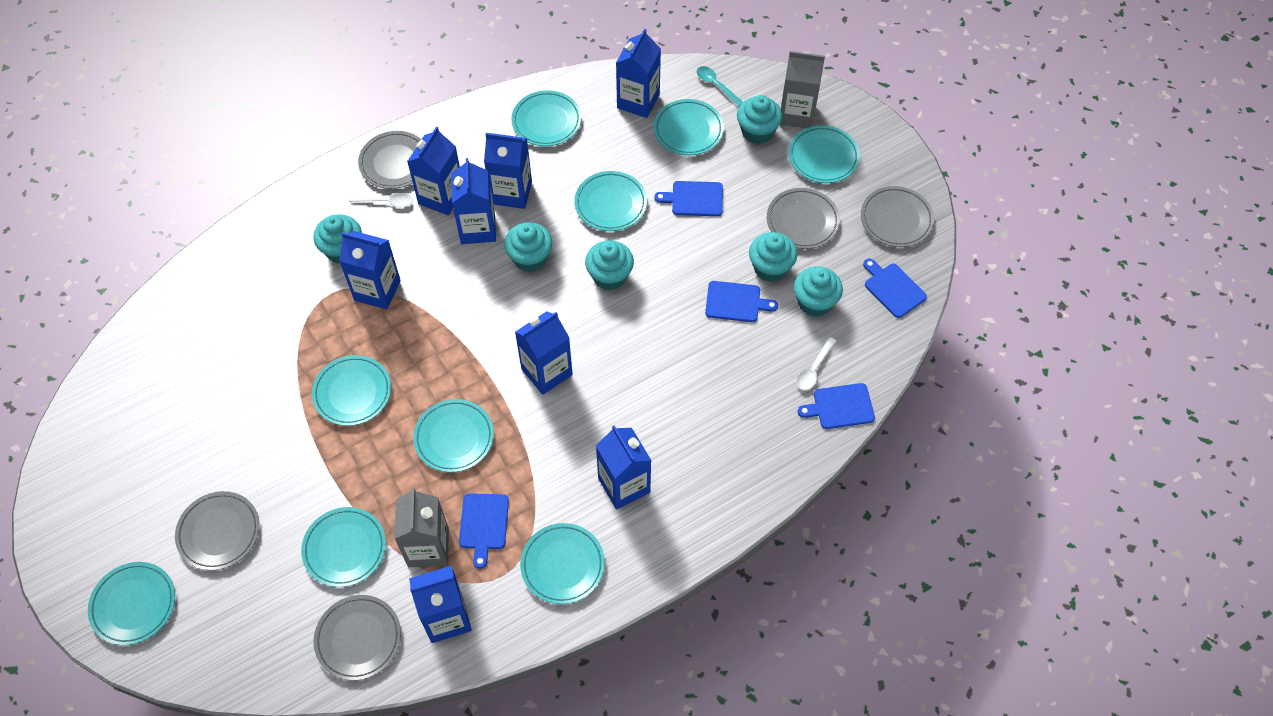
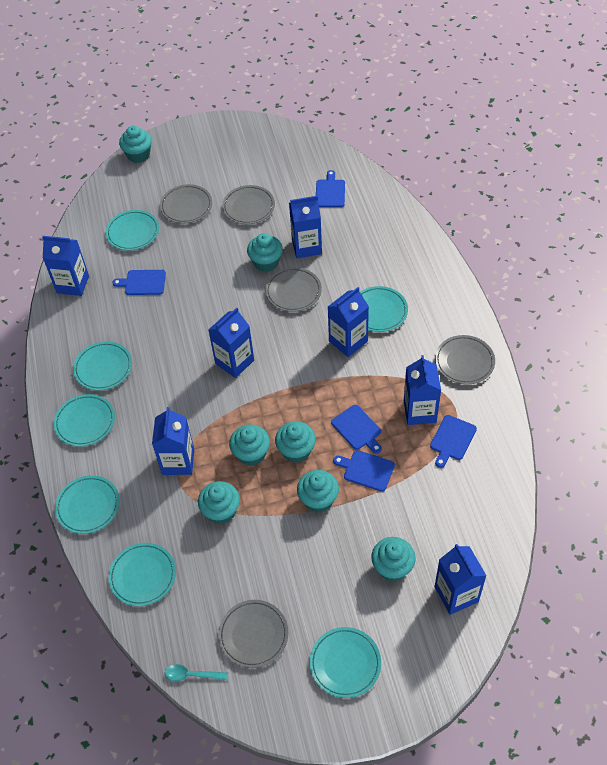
blue carton: [339,231,401,309] [407,127,460,215] [409,566,472,643] [451,158,496,244] [484,133,532,209] [515,311,573,395] [596,425,652,510] [616,29,661,118] = 8 -> [42,236,89,296] [152,407,194,475] [208,307,254,378] [289,195,322,258] [328,287,369,357] [404,355,441,425] [435,544,486,615] = 7
grey carton: [394,488,449,567] [781,51,825,128] = 2 -> none = 0
turquoise cupcake: [313,214,362,264] [504,222,552,272] [585,240,634,290] [737,95,782,144] [749,232,797,282] [794,266,843,317] = 6 -> [119,126,152,163] [198,481,240,524] [229,424,270,466] [247,233,283,272] [275,421,316,463] [297,470,339,513] [371,537,416,581] = 7
turquoise plate: [88,562,175,645] [301,507,386,587] [312,355,391,426] [413,399,494,473] [511,90,581,146] [520,523,605,604] [574,171,647,231] [654,99,724,155] [789,125,860,183] = 9 -> [54,394,115,447] [55,476,120,534] [73,342,132,391] [106,210,159,251] [109,543,176,606] [310,627,381,698] [360,286,408,332] = 7
white spoon: [349,193,413,207] [797,337,836,390] = 2 -> none = 0

